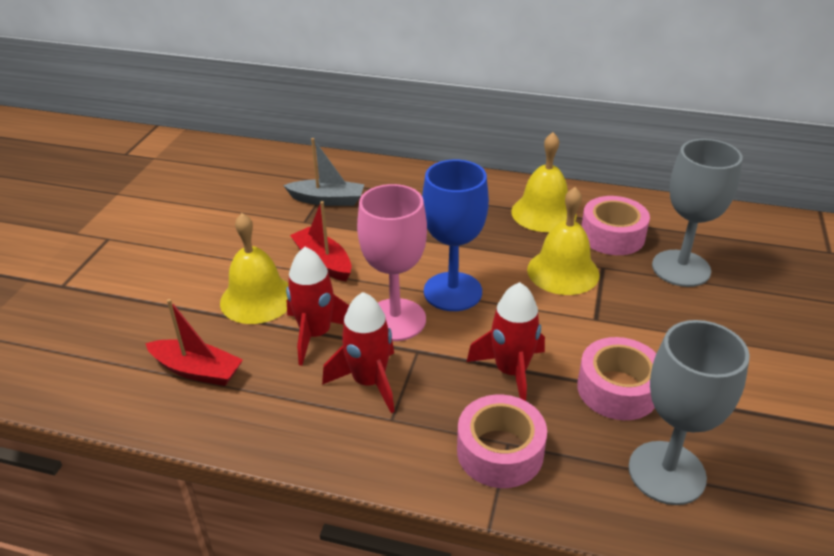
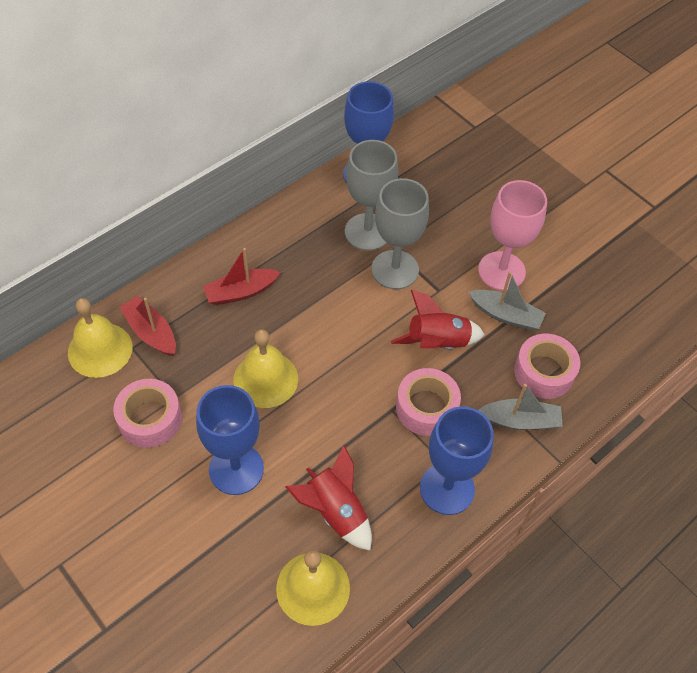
blue goblet: [422,160,489,311] = 1 -> [196,385,264,495] [343,81,394,183] [420,406,494,515] = 3
grey boat: [283,138,364,206] = 1 -> [469,272,546,331] [478,384,563,430] = 2
red rocket: [286,247,349,366] [322,292,395,413] [467,282,545,401] = 3 -> [286,445,372,551] [391,290,485,349] = 2

